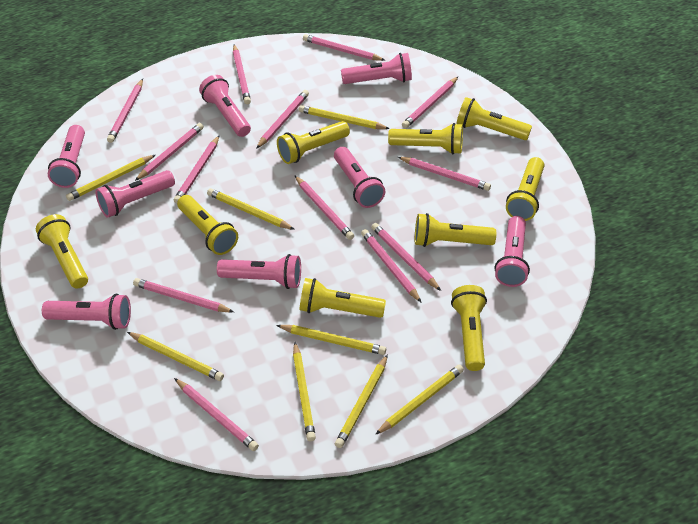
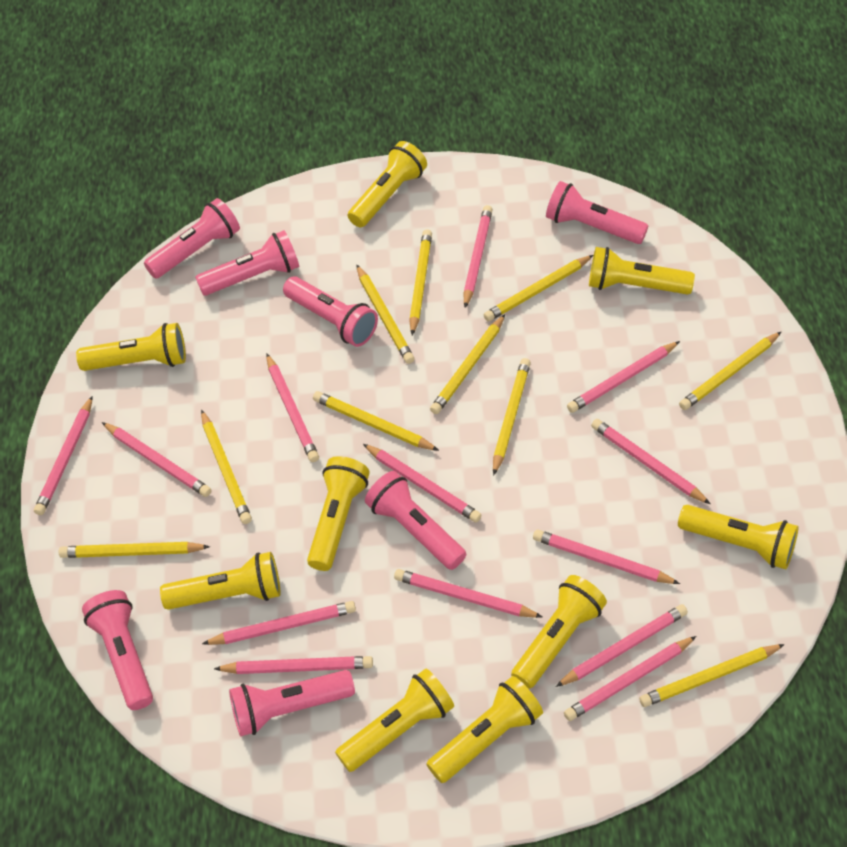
pink flashlight: [42,293,131,330] [48,125,85,188] [96,170,175,218] [199,75,251,137] [217,254,301,289] [334,147,386,208] [341,53,412,84] [495,216,530,287] = 8 -> [82,590,153,710] [144,198,240,279] [195,230,299,296] [229,670,355,736] [283,277,378,347] [365,471,466,570] [546,181,648,244] = 7
yellow pencil: [66,155,155,201] [127,332,224,381] [207,188,295,230] [276,325,386,355] [293,342,316,441] [298,105,390,129] [335,354,388,448] [375,365,464,435] = 8 -> [59,542,210,558] [201,410,252,524] [313,391,439,451] [356,264,415,364] [409,229,432,335] [430,314,505,414] [484,255,593,322] [493,358,531,476] [639,644,785,707] [679,331,782,410] = 10

